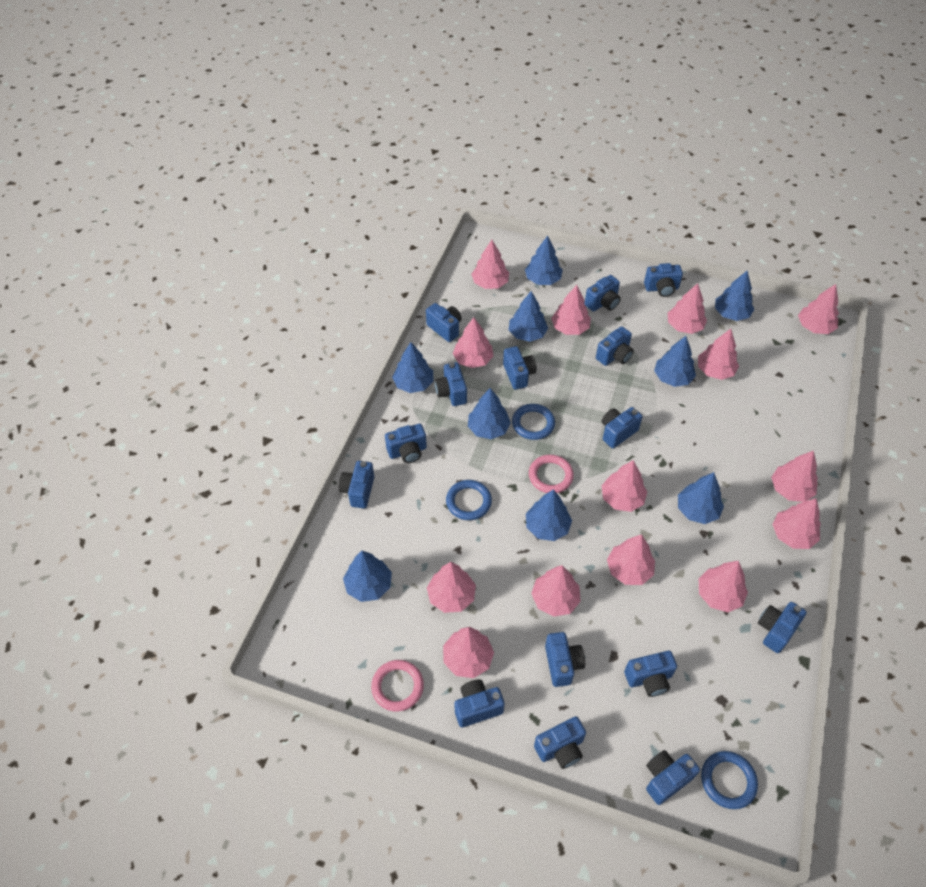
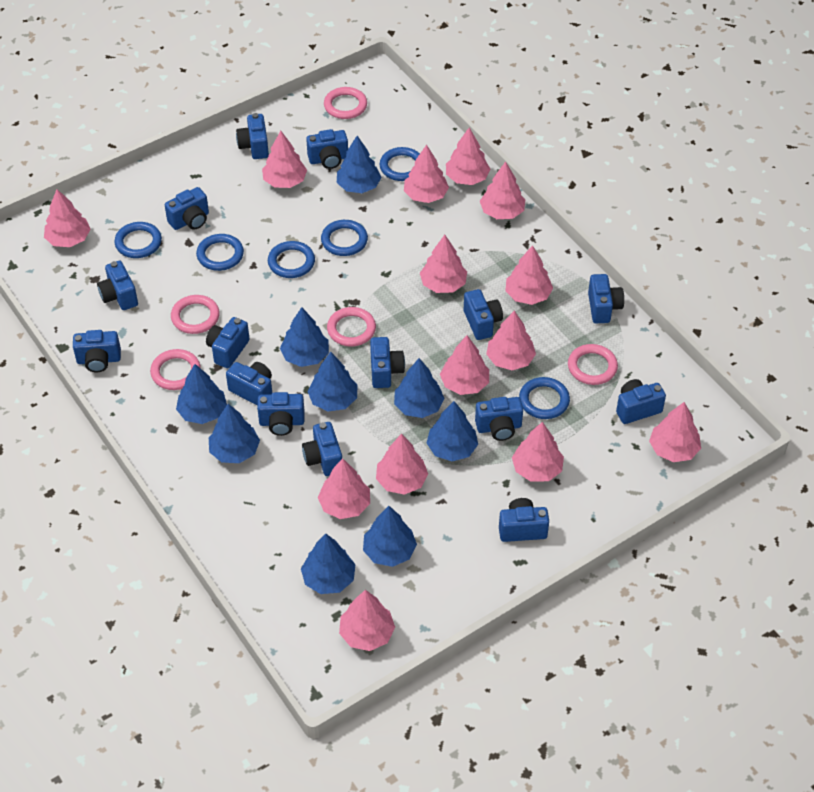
blue ring: [446,480,492,520] [512,404,555,440] [701,751,758,809] = 3 -> [115,222,162,258] [196,234,244,271] [268,241,315,278] [321,220,368,256] [380,147,420,181] [519,377,570,419] = 6
pink ring: [371,660,424,712] [529,455,574,493] = 2 -> [150,349,201,390] [171,295,220,334] [324,87,367,119] [327,307,376,347] [568,344,618,385] = 5

